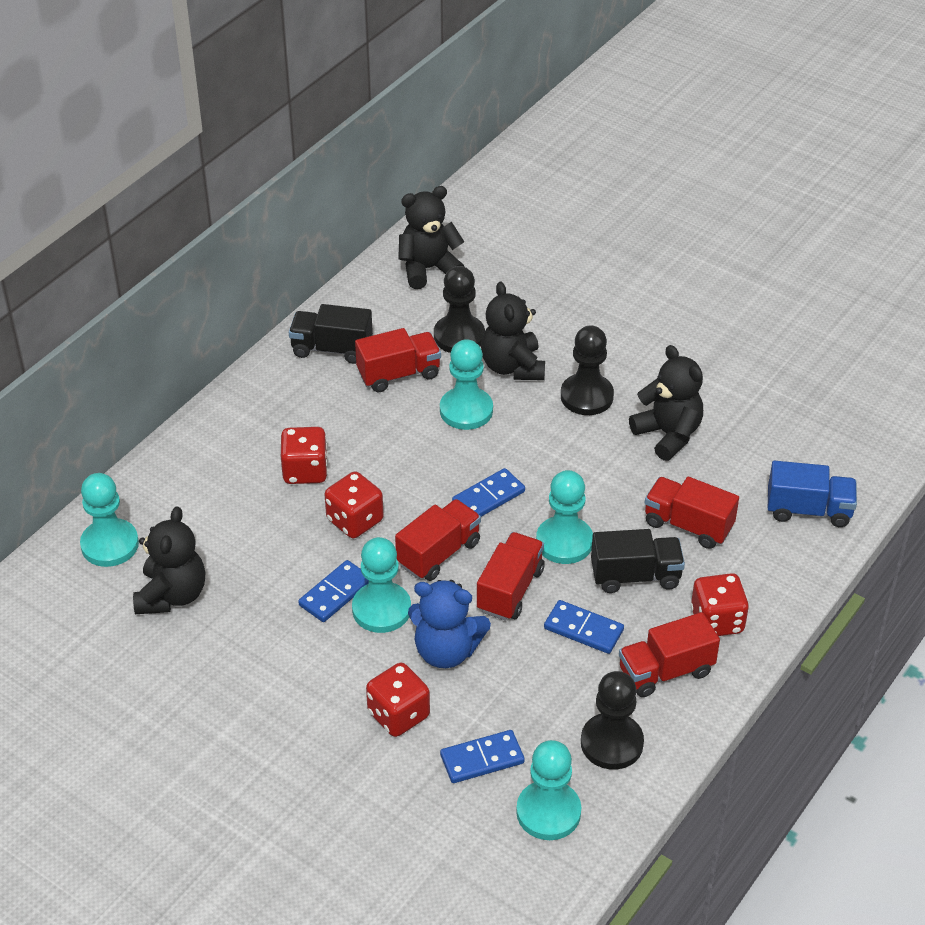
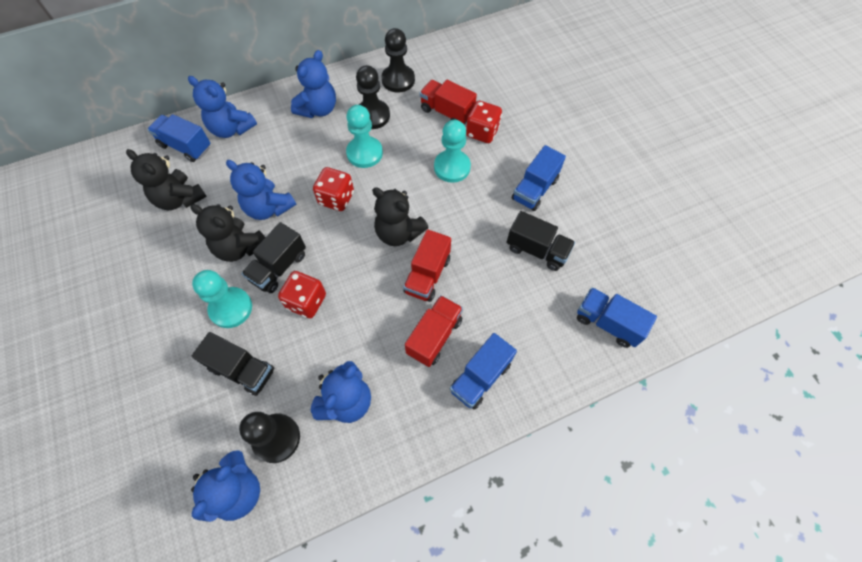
black teddy bear: [133,506,205,614] [398,186,464,289] [481,282,545,380] [629,345,703,461] = 4 -> [126,149,207,210] [190,204,265,262] [372,187,429,246] = 3
black truck: [289,304,373,364] [591,529,685,593] = 2 -> [192,332,274,396] [241,222,306,293] [507,211,575,271] = 3
blue domino: [298,560,369,622] [440,730,525,783] [452,468,525,517] [544,600,624,654] = 4 -> none = 0
blue teddy bear: [408,580,491,668] = 1 -> [188,76,257,138] [191,450,260,522] [226,160,296,220] [291,50,336,118] [311,361,371,423] = 5
blue truck: [768,461,857,527] = 1 -> [147,114,211,162] [450,333,517,410] [512,145,566,211] [577,287,657,348] = 4
red dice: [281,427,328,484] [324,472,384,538] [366,663,430,737] [691,573,749,636] = 4 -> [278,271,326,318] [313,167,354,211] [466,101,502,143] = 3
red truck: [355,328,441,392] [395,499,481,581] [477,532,545,621] [619,612,720,697] [645,477,739,549] = 5 -> [403,229,451,302] [405,295,463,367] [420,80,477,125] = 3
turquoise pawn: [80,473,139,567] [352,537,411,633] [440,339,493,430] [516,740,581,840] [536,470,593,564] = 5 -> [192,270,252,328] [346,105,383,168] [434,120,471,183] = 3

